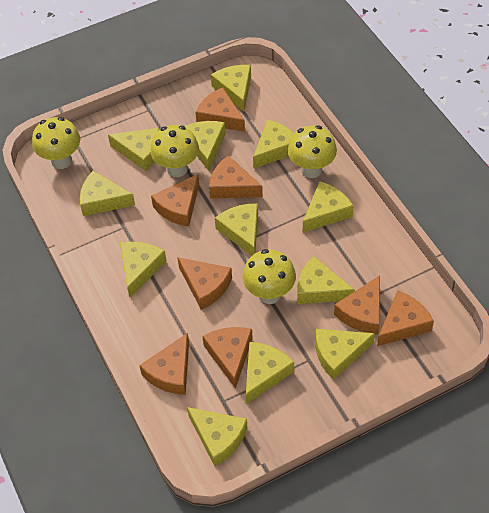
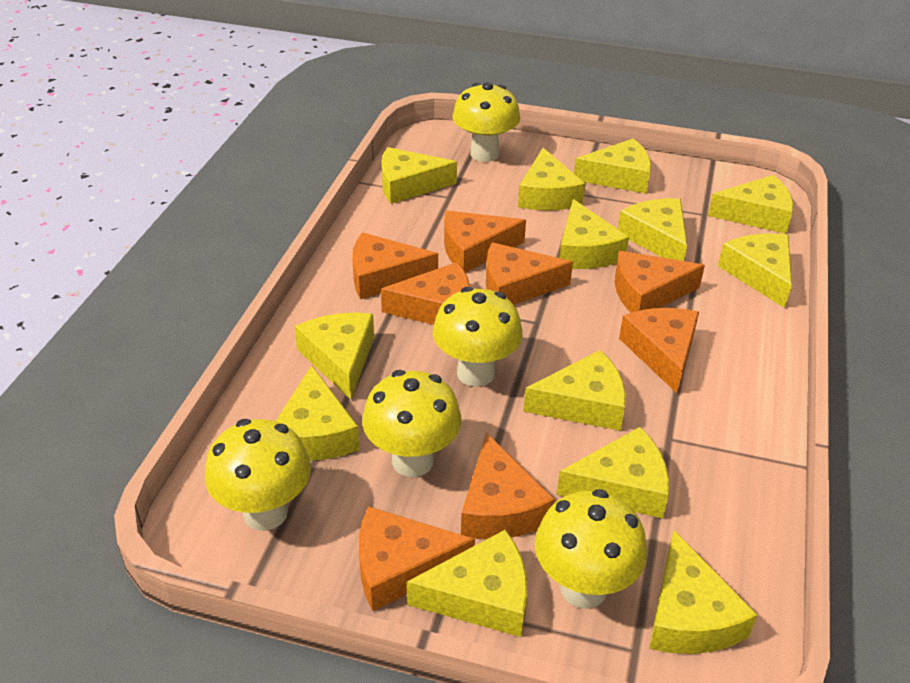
yellow cheese: [80,171,135,216] [108,128,159,171] [120,242,167,298] [185,121,226,171] [187,407,248,466] [211,65,251,112] [215,203,258,256] [246,342,294,404] [253,120,294,169] [297,256,355,304] [303,181,354,232] [315,329,375,380] = 12 -> [276,365,360,461] [295,313,374,400] [381,147,457,204] [407,530,527,637] [518,148,585,210] [523,350,626,431] [557,427,669,518] [560,199,629,269] [574,139,651,194] [618,198,687,261] [649,531,757,654] [708,175,794,234] [718,233,792,308] = 13
yellow mushroom: [32,117,80,169] [150,125,199,177] [242,249,296,304] [288,125,337,178] = 4 -> [205,419,311,531] [362,370,462,477] [433,287,523,387] [453,82,520,162] [535,489,647,609] = 5

